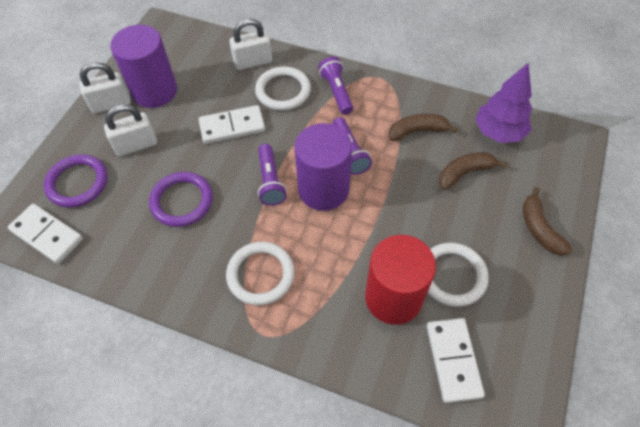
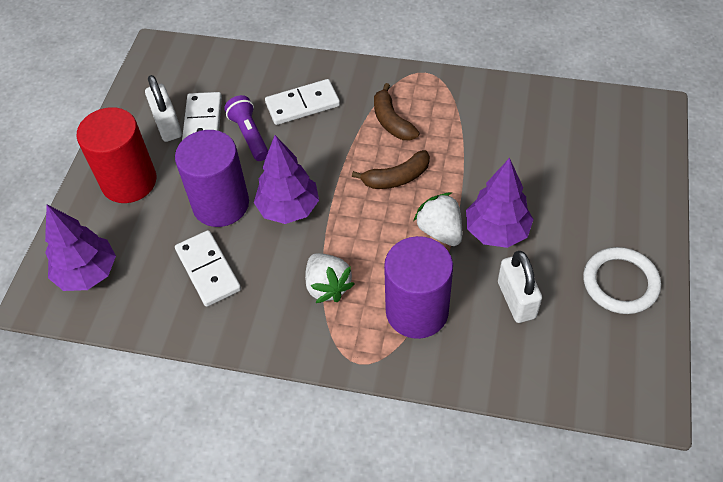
brown banana: [388,114,458,141] [439,152,507,190] [523,187,572,256] = 3 -> [352,150,430,189] [374,83,420,140] = 2
purple flashlight: [258,144,287,206] [318,57,353,115] [333,117,372,175] = 3 -> [224,95,268,161] = 1
purple ring: [44,154,108,208] [149,172,213,227] = 2 -> none = 0
purple tree: [475,62,532,143] = 1 -> [45,205,116,291] [254,135,319,224] [466,158,534,248] = 3
white padlock: [79,62,131,113] [104,104,157,156] [229,18,272,70] = 3 -> [145,75,182,142] [498,251,542,323] = 2
white ring: [226,242,295,305] [255,66,311,111] [428,242,489,307] = 3 -> [583,247,661,314] = 1
white strawberry: none = 0 -> [305,253,355,303] [413,192,462,246] = 2

